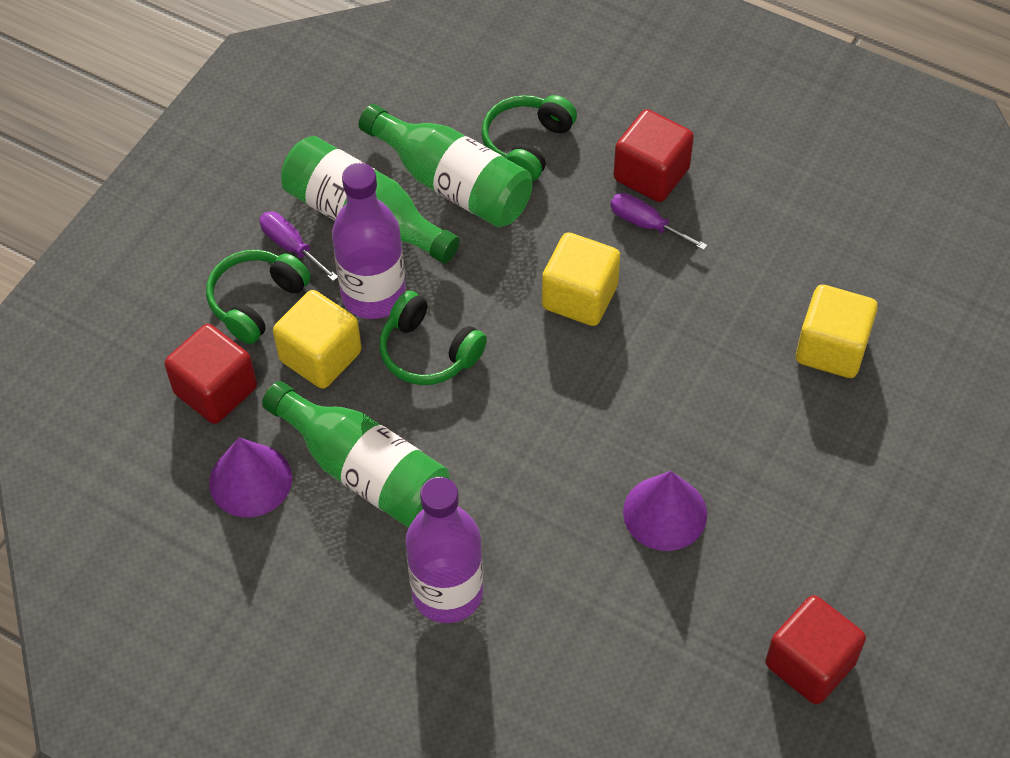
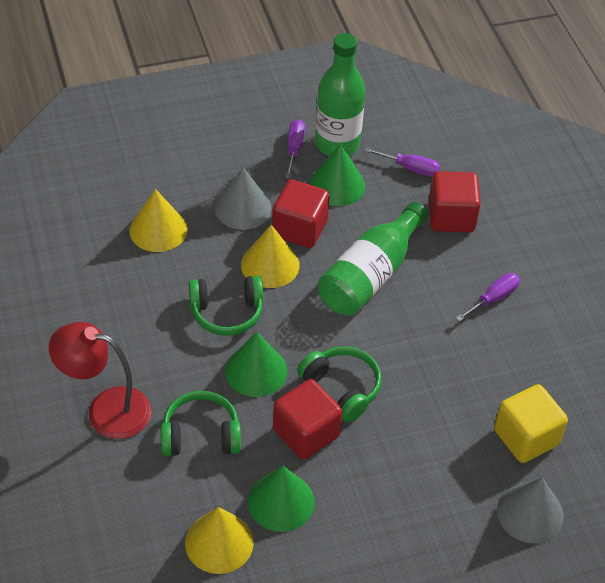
green bottle: [262,381,450,528] [281,136,460,264] [359,104,533,228] = 3 -> [315,33,365,156] [318,202,428,315] = 2
green cone: none = 0 -> [225,332,287,397] [248,466,315,532] [309,144,365,206] = 3
grey cone: none = 0 -> [215,167,272,230] [497,477,564,543] = 2
purple bottle: [332,163,406,319] [405,477,483,623] = 2 -> none = 0
purple cone: [209,437,292,517] [623,471,707,551] = 2 -> none = 0
purple screwdriver: [259,211,338,281] [611,193,708,250] = 2 -> [285,119,305,178] [364,147,440,177] [456,273,520,322] = 3
red lamp: none = 0 -> [49,322,151,439] = 1
yellow cone: none = 0 -> [129,189,187,252] [185,507,254,574] [241,225,300,288] = 3
yellow cube: [273,290,362,389] [542,232,620,326] [796,285,878,378] = 3 -> [494,384,568,463] = 1

